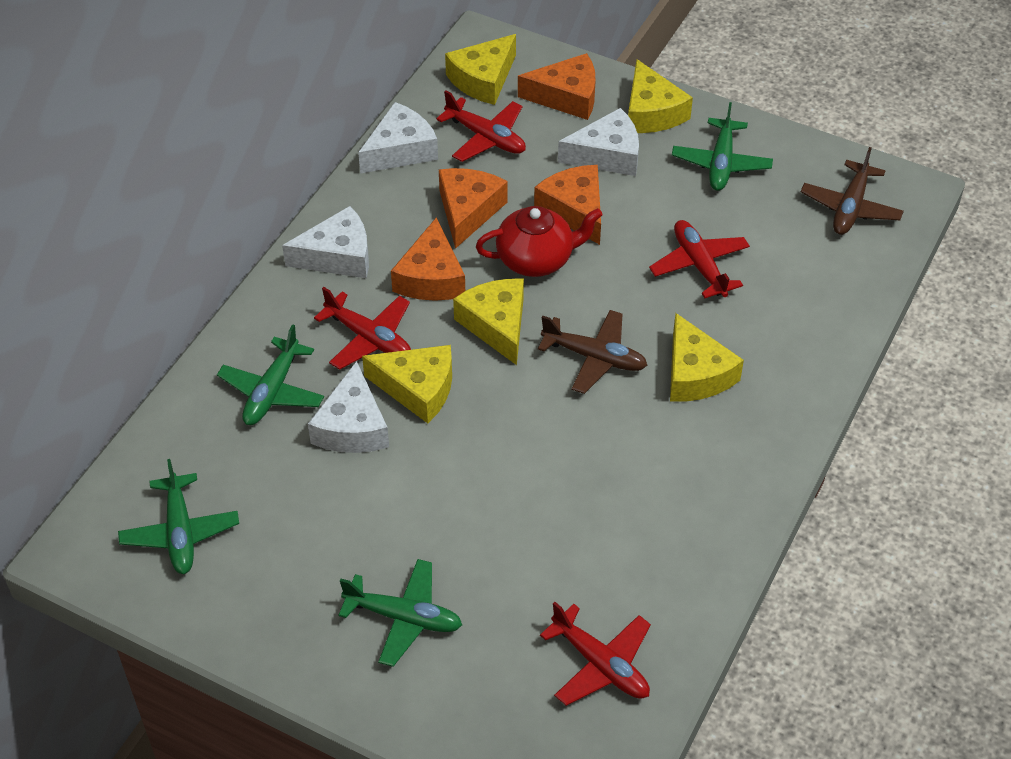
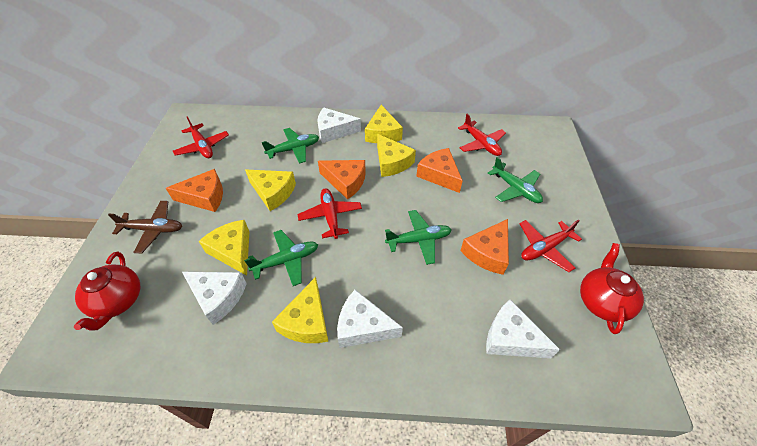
brown plane: [538,310,647,394] [801,147,904,235] = 2 -> [108,201,182,253] = 1
red teapot: [476,206,603,277] = 1 -> [74,252,141,331] [580,243,644,334] = 2

